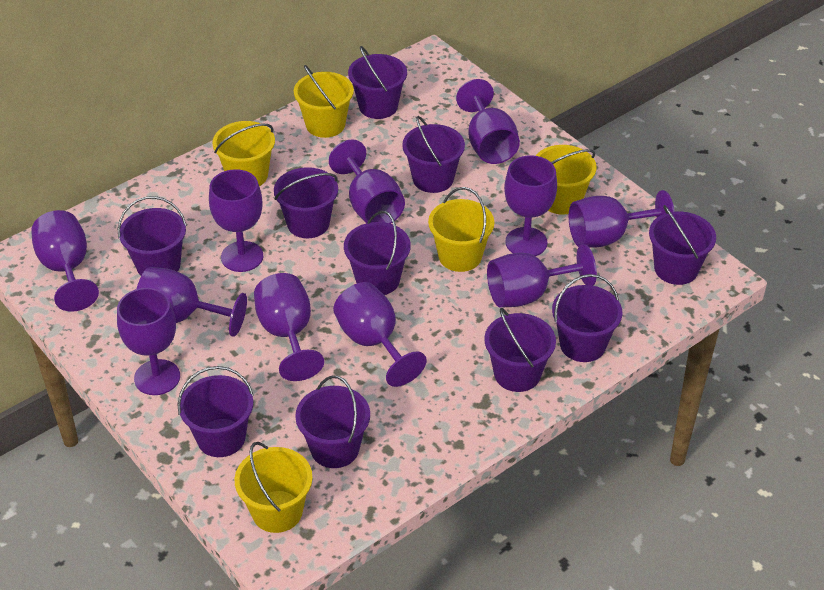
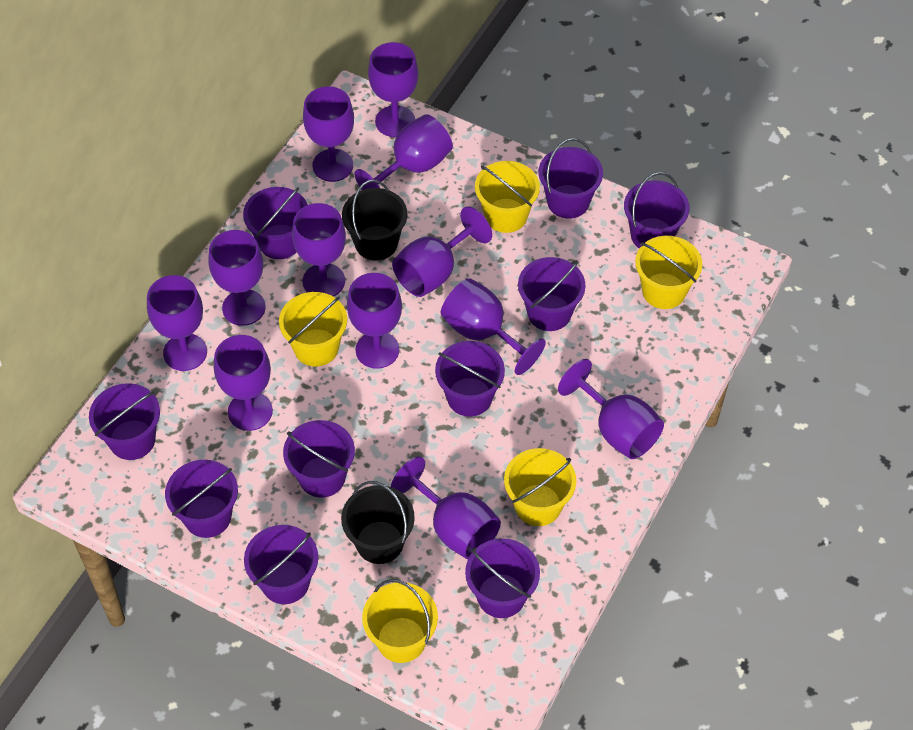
black bucket: none = 0 -> [341,481,415,564] [342,180,407,261] = 2
purple goblet: [31,210,99,312] [117,288,180,395] [137,267,247,337] [209,169,264,272] [254,273,324,381] [329,139,405,224] [333,282,427,387] [456,79,520,164] [487,244,597,308] [504,155,557,256] [569,190,674,248] = 11 -> [147,275,207,371] [209,230,265,326] [214,335,273,431] [292,203,346,297] [303,87,354,182] [347,273,402,369] [355,114,453,190] [368,42,418,137] [391,456,501,559] [392,206,492,297] [441,278,546,375] [558,359,664,459] = 12

